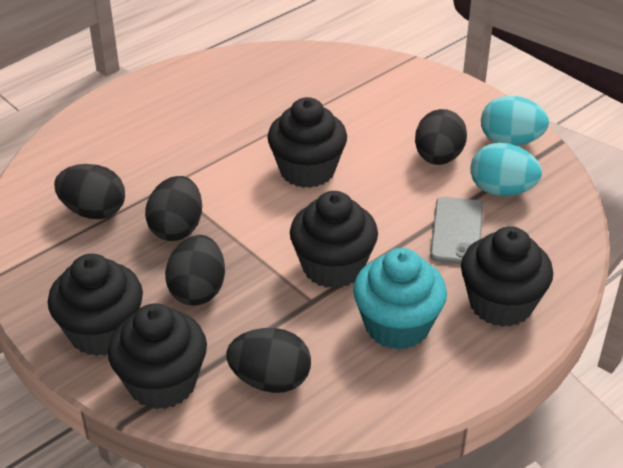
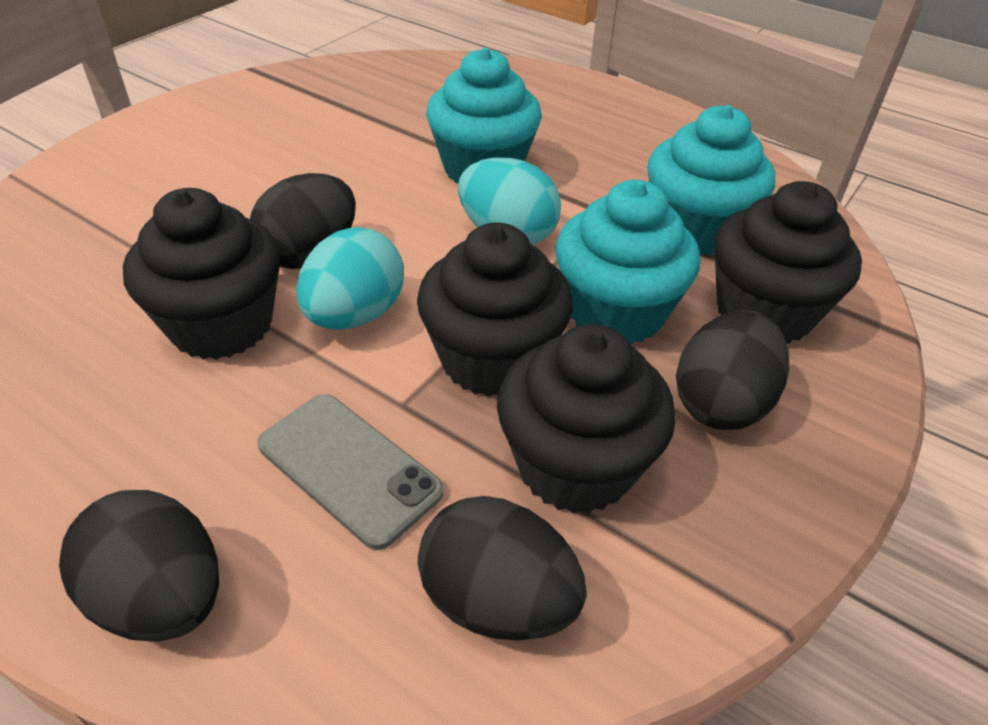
black cupcake: [48,254,143,356] [108,303,207,409] [267,97,347,188] [290,191,378,289] [461,226,553,327] = 5 -> [123,188,281,360] [417,222,573,397] [497,324,676,514] [714,181,862,344] = 4
black egg: [54,164,125,219] [145,176,202,241] [165,235,225,306] [226,328,311,393] [415,109,467,165] = 5 -> [59,490,219,642] [250,173,356,269] [418,496,587,640] [676,310,789,430] = 4
turquoise cupcake: [353,248,447,350] = 1 -> [426,47,542,183] [555,180,700,345] [647,105,775,255] = 3

